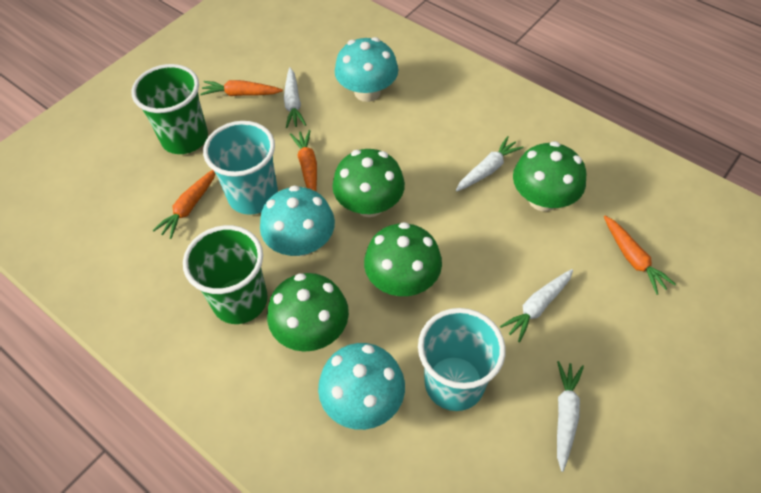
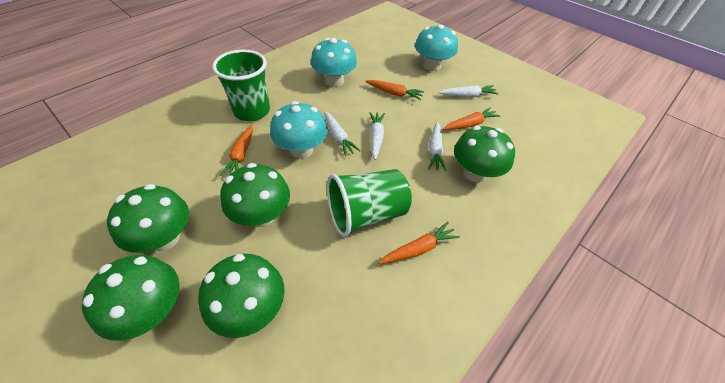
green mushroom: [267,273,349,352] [332,149,405,217] [364,222,442,296] [513,141,586,211] = 4 -> [82,255,180,341] [107,184,189,253] [198,254,284,338] [220,163,290,227] [454,126,515,183] = 5
turquoise cup: [203,121,278,215] [418,308,506,411] = 2 -> none = 0

